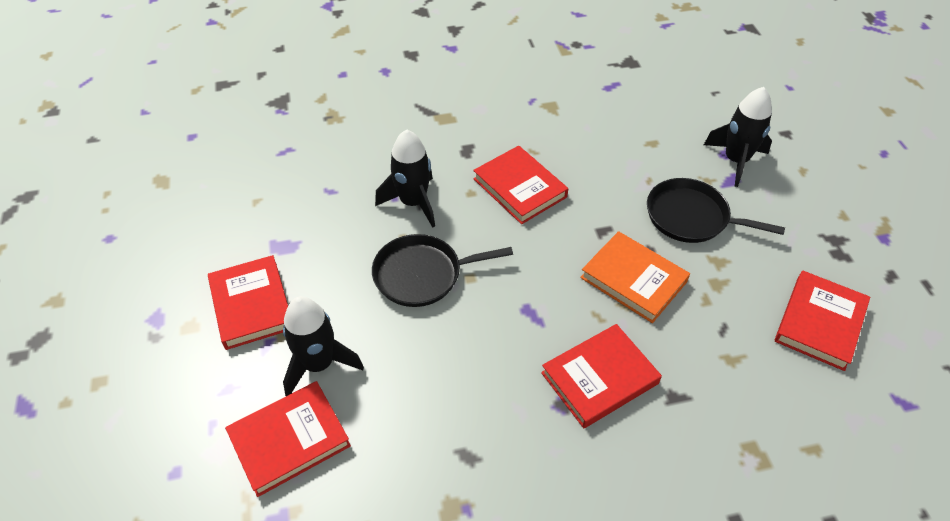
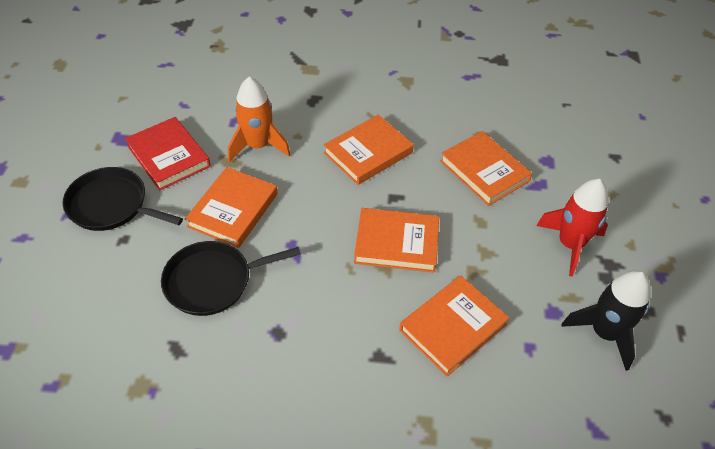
black rocket: [283,296,364,396] [375,129,435,228] [704,87,772,187] = 3 -> [562,271,651,371] = 1
orange book: [580,231,690,323] = 1 -> [185,167,278,248] [324,115,414,185] [354,208,439,273] [399,275,509,377] [440,131,532,206] = 5
orange rocket: none = 0 -> [228,76,290,163] = 1
red book: [208,255,288,350] [225,381,351,497] [473,146,568,224] [541,324,662,428] [775,271,870,371] = 5 -> [125,117,211,191] = 1
red rocket: none = 0 -> [536,179,609,277] = 1

